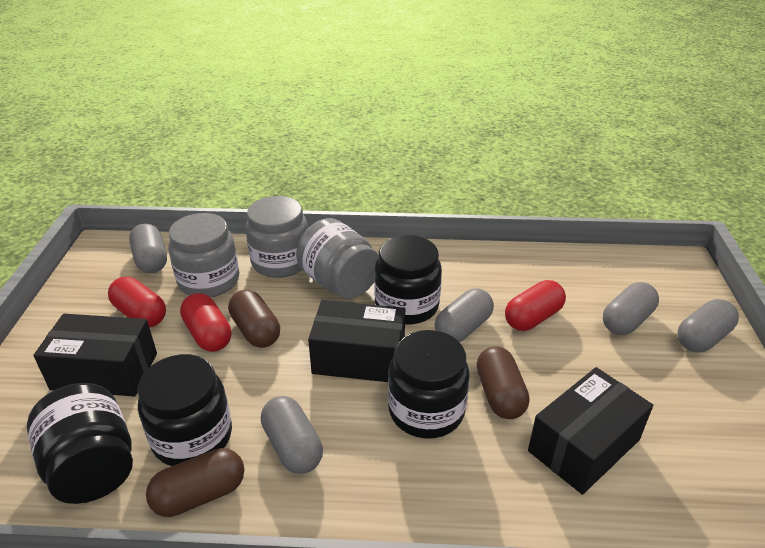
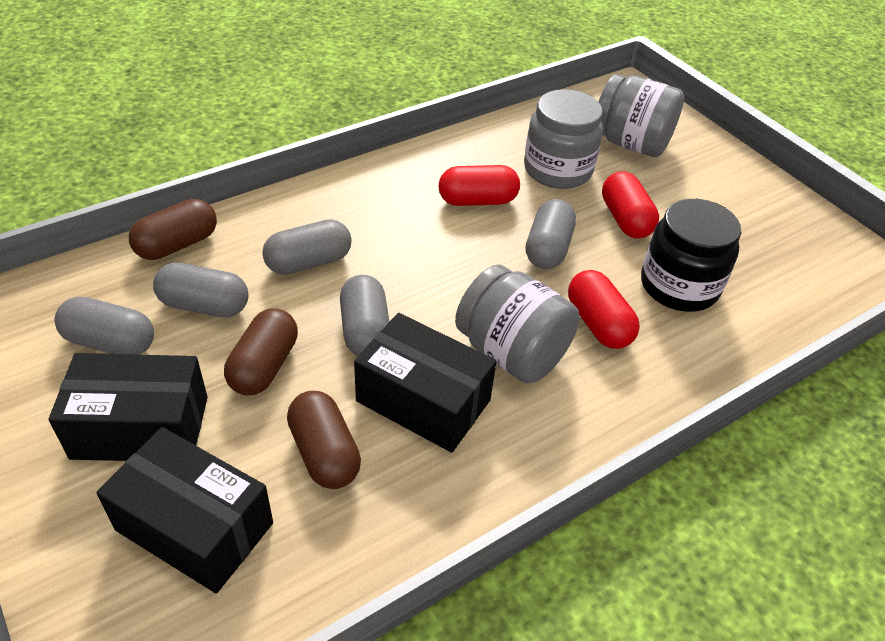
black jar: [27,383,133,504] [138,354,232,466] [374,235,442,325] [388,330,470,439] = 4 -> [641,199,741,312] = 1

